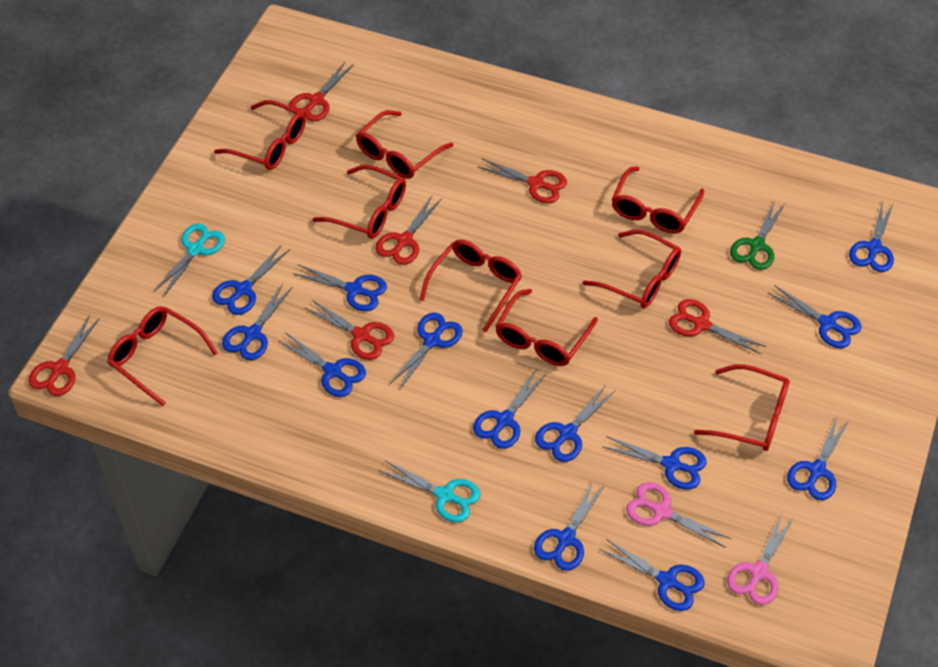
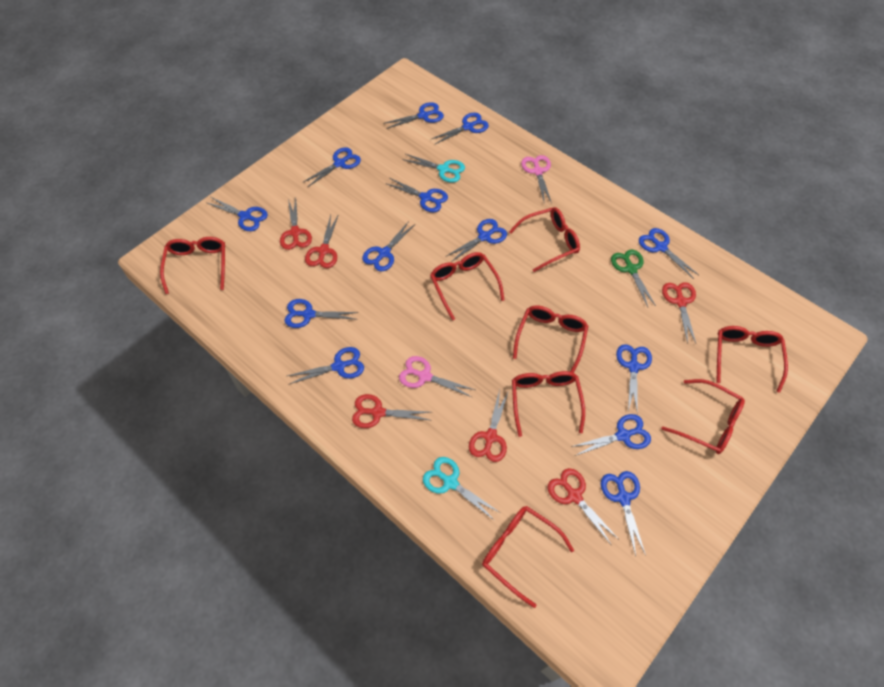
red glasses: [107,306,218,406] [214,100,306,170] [313,165,406,239] [356,110,453,179] [419,240,522,332] [496,289,598,366] [583,229,681,308] [612,166,704,233] [694,364,790,451] = 9 -> [160,237,225,294] [430,252,504,320] [482,506,574,608] [509,207,580,272] [512,371,585,437] [513,305,588,373] [661,379,745,454] [716,326,788,393] = 8

